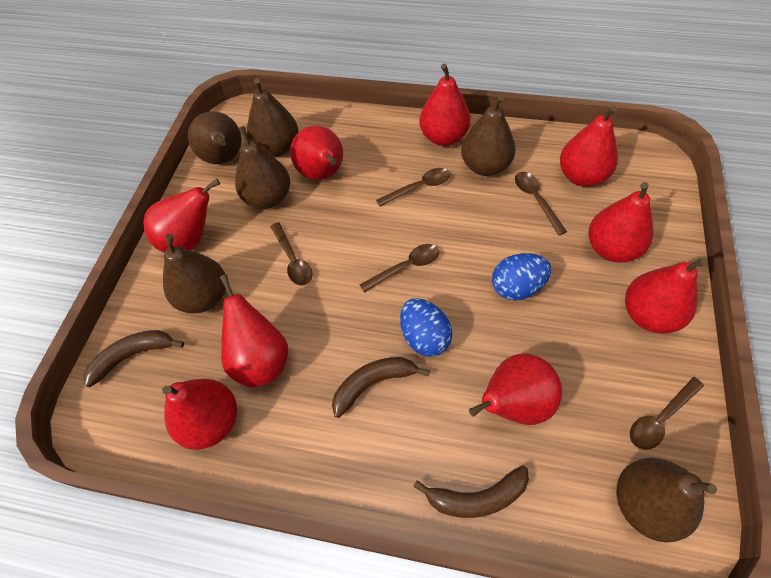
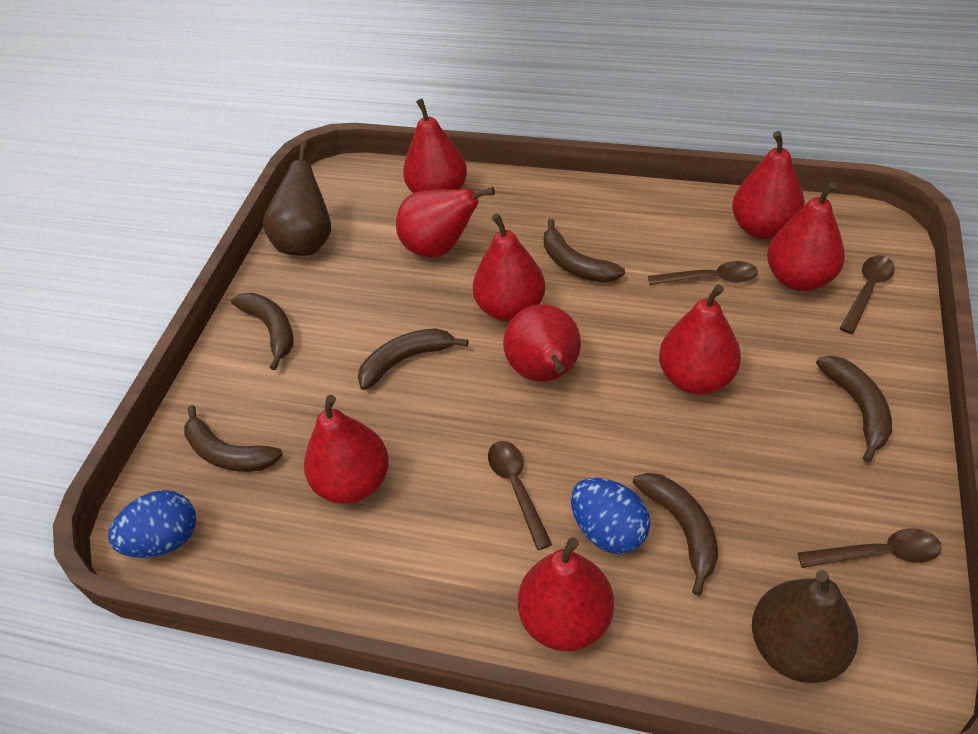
brown banana: [84,330,184,387] [332,357,430,418] [413,466,529,518] = 3 -> [184,405,283,472] [231,293,293,370] [358,328,469,390] [544,219,625,283] [633,473,718,596] [816,356,892,462] = 6
brown pear: [163,234,226,314] [188,111,241,164] [235,126,290,209] [247,78,298,157] [461,95,516,176] [617,458,717,543] = 6 -> [263,140,331,256] [752,570,858,683] = 2
brown spoon: [270,222,312,285] [360,244,439,293] [376,168,450,207] [515,172,567,236] [630,377,704,450] = 5 -> [488,441,552,550] [648,261,758,285] [797,528,942,568] [840,255,895,334] = 4

